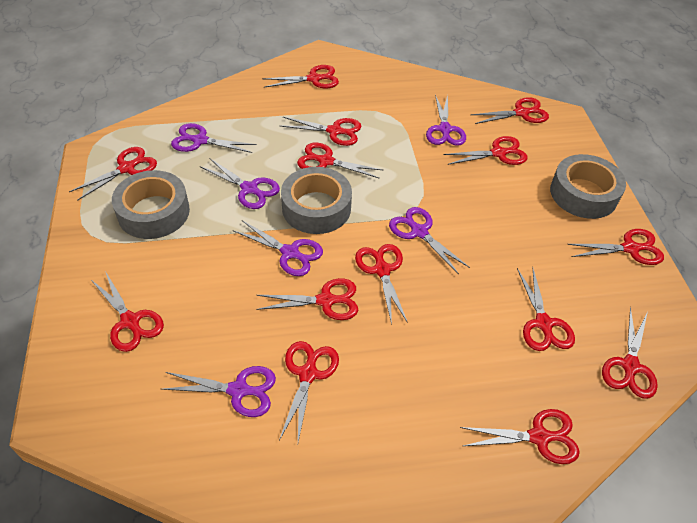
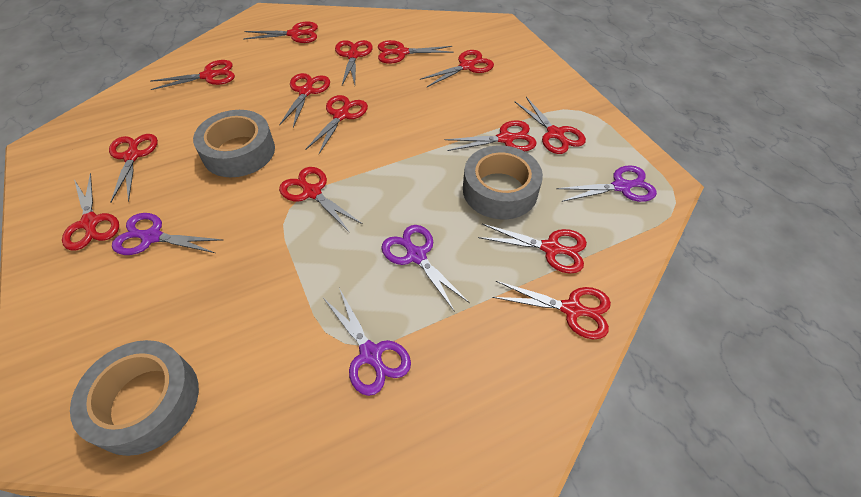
purple scissors: [162,366,276,417] [171,123,257,153] [200,158,280,209] [233,220,323,276] [389,207,470,274] [426,95,466,146] = 6 -> [112,213,223,255] [323,288,411,396] [381,225,470,312] [557,165,657,202] = 4

